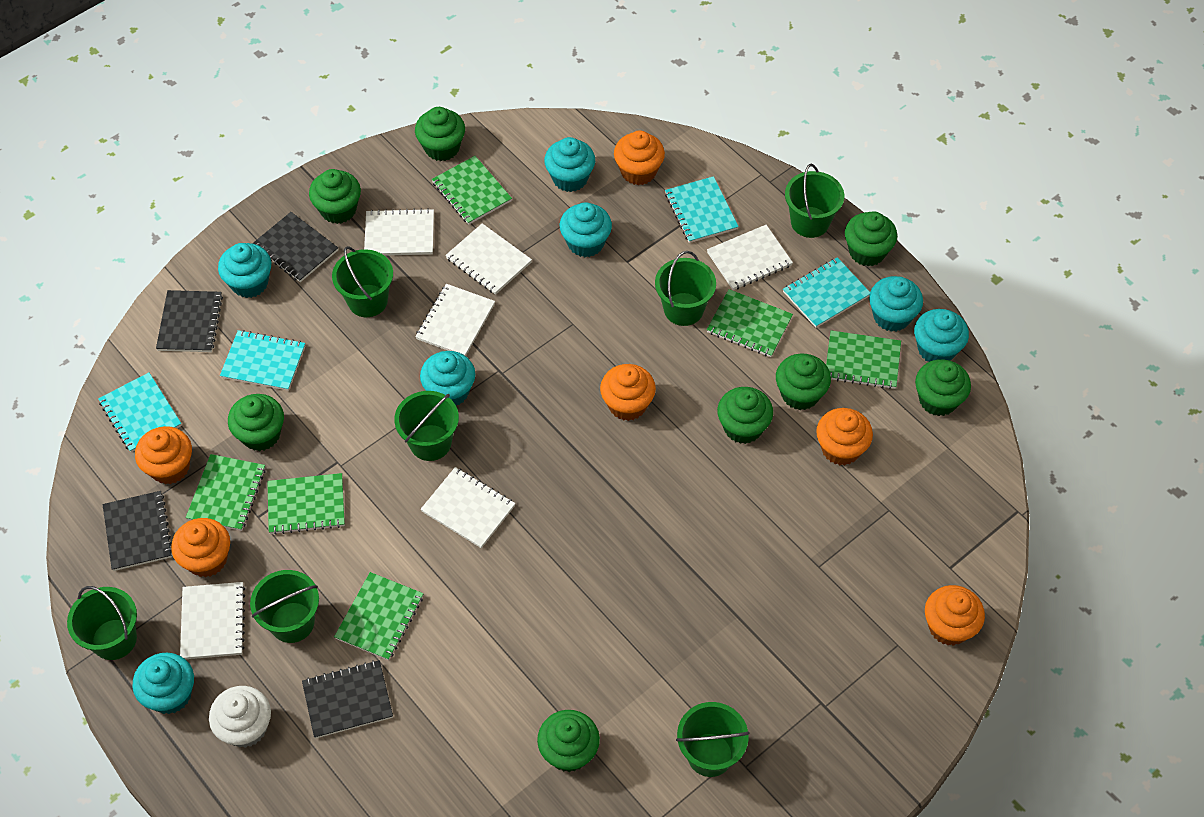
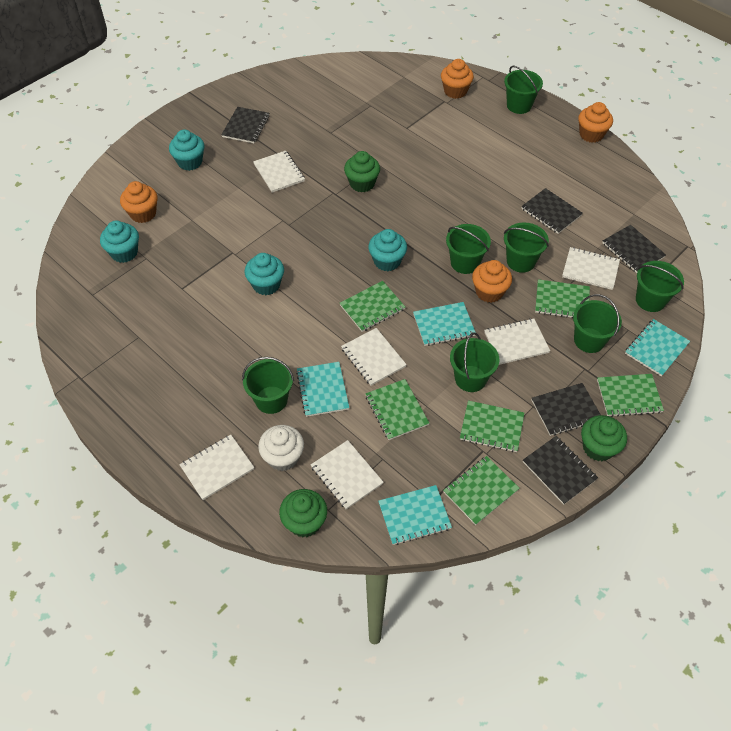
black notebook: [102,491,172,571] [156,290,223,352] [252,212,338,282] [302,660,393,739] = 4 -> [221,107,269,143] [521,188,583,234] [523,436,598,505] [531,383,601,436] [602,225,666,273] = 5
green cupcake: [228,394,284,451] [309,169,361,224] [415,107,465,161] [537,710,600,772] [717,387,773,444] [776,353,831,410] [845,211,897,266] [915,359,971,416] = 8 -> [279,489,327,537] [344,151,380,192] [581,415,627,461] = 3
orange cupcake: [135,426,192,484] [171,518,230,577] [600,364,656,421] [614,131,665,185] [816,408,873,465] [925,585,985,646] = 6 -> [120,181,158,223] [441,59,474,99] [472,260,512,303] [578,102,613,143] = 4
turquoise cupcake: [132,653,194,714] [218,243,271,298] [420,351,475,405] [544,137,595,192] [560,202,612,257] [869,276,923,332] [914,309,969,362] = 7 -> [100,221,139,263] [169,130,204,171] [245,253,284,295] [368,229,407,271] = 4

